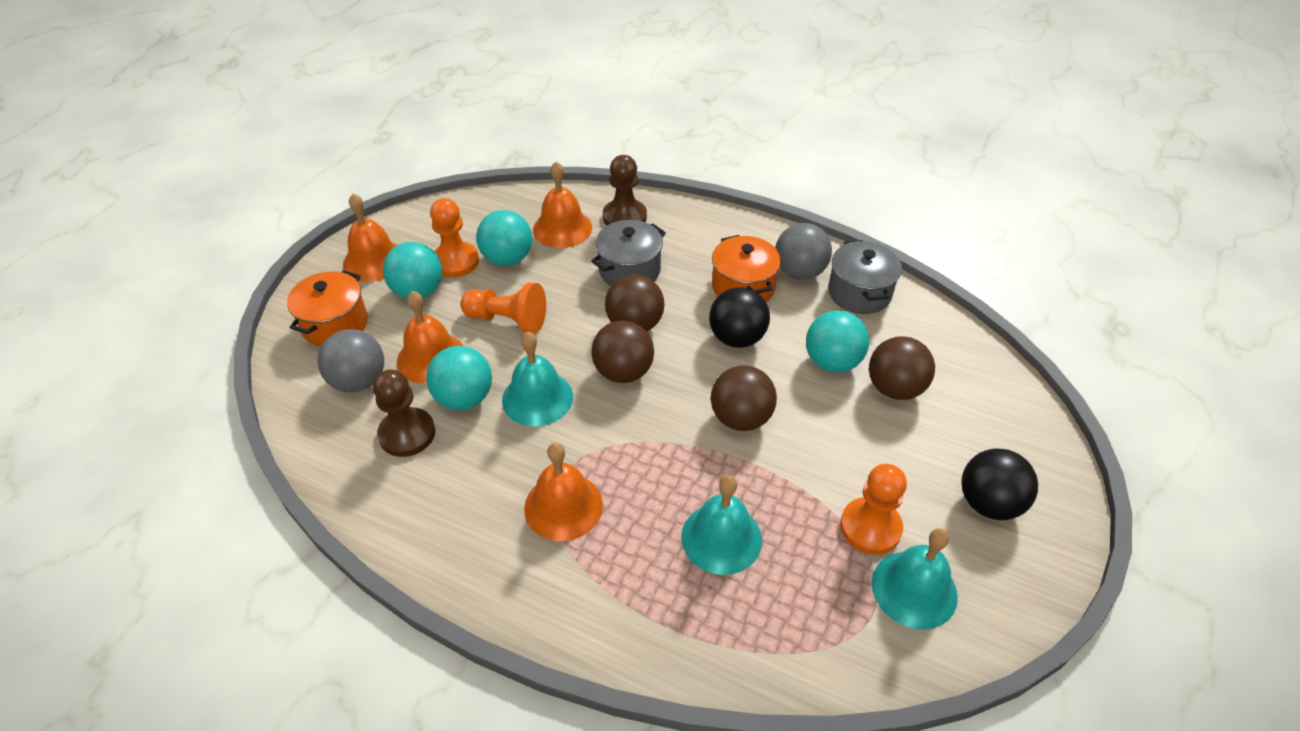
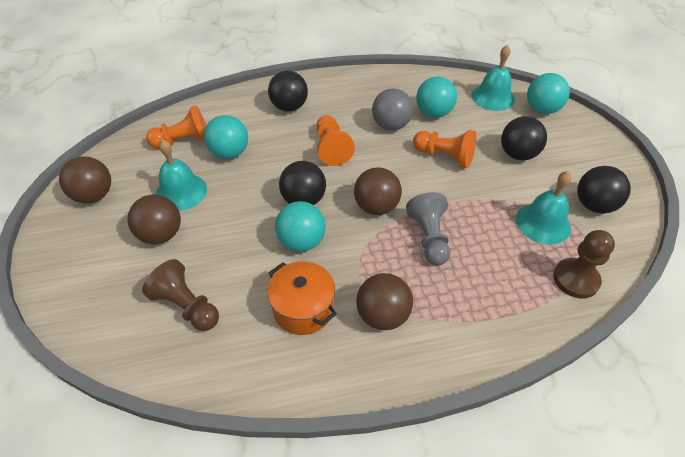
black ball: [709,287,770,348] [961,448,1038,520] = 2 -> [268,71,308,111] [279,161,326,205] [501,116,547,160] [577,166,631,213] = 4
grey ball: [318,329,384,392] [775,223,832,280] = 2 -> [372,88,413,131] = 1
grey pawn: none = 0 -> [406,192,450,265] = 1
grey pot: [591,220,666,286] [828,240,902,314] = 2 -> none = 0
orange bell: [343,193,397,282] [397,291,463,384] [524,442,603,541] [533,161,592,248] = 4 -> none = 0
orange pot: [287,270,368,347] [712,235,781,302] = 2 -> [267,261,337,335] = 1

